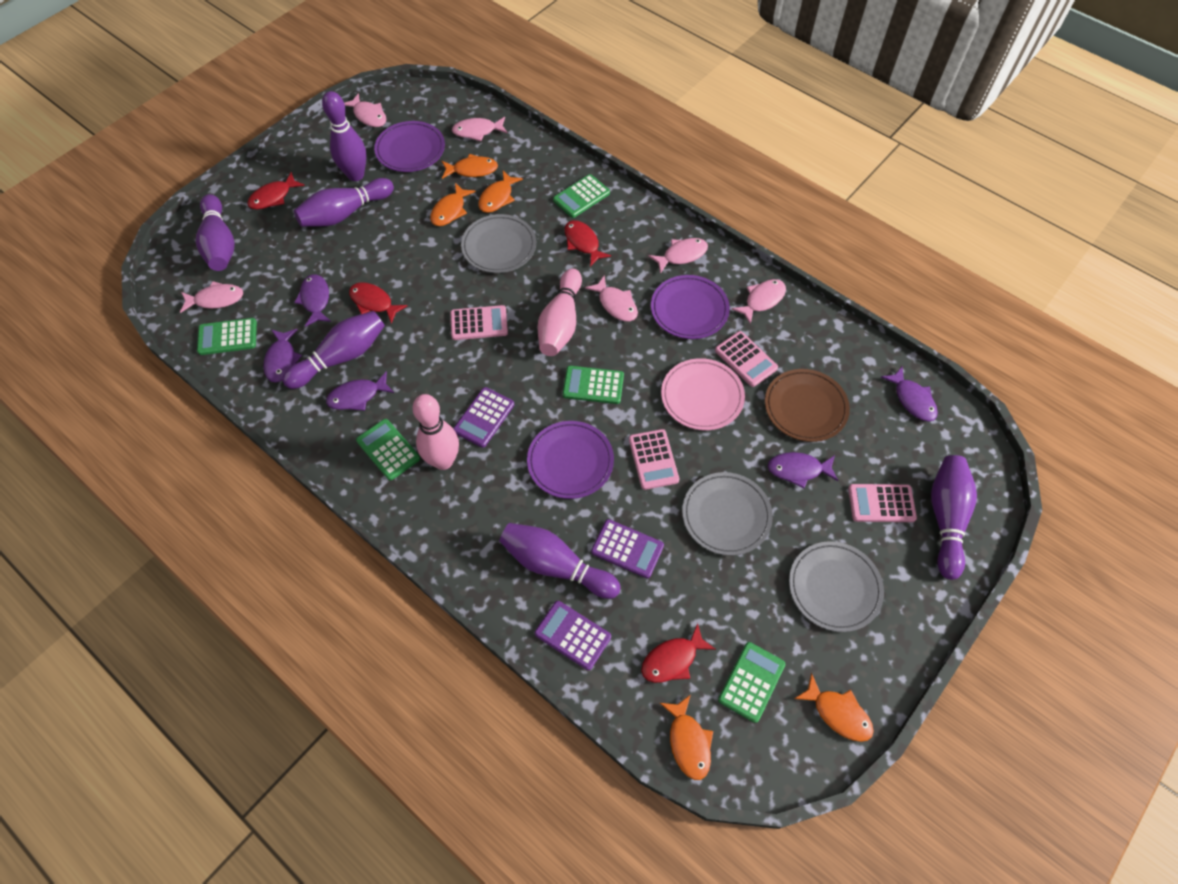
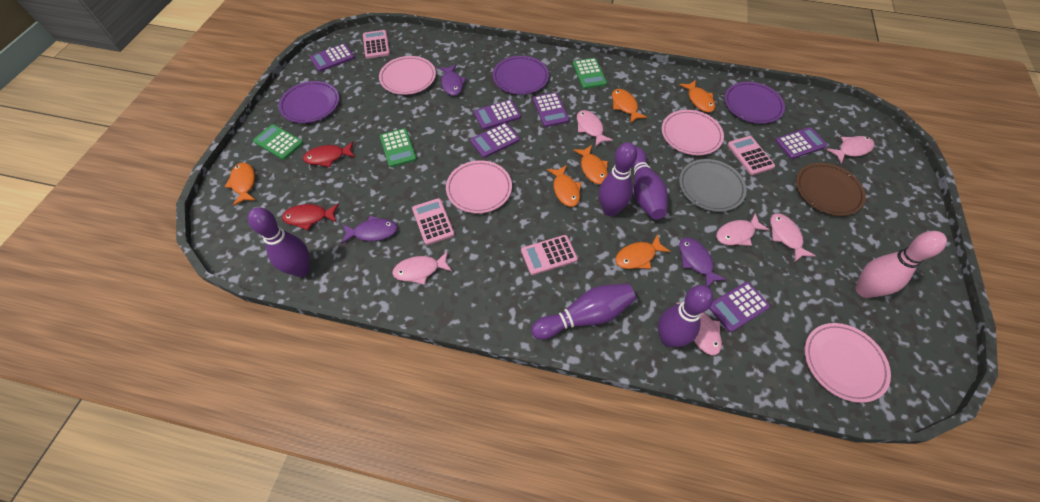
green calculator: [197,318,257,355] [356,419,420,480] [553,174,610,218] [563,366,624,404] [718,642,785,723] = 5 -> [253,124,303,160] [380,128,417,167] [573,58,607,89] = 3
grey plate: [461,214,536,273] [682,472,773,556] [789,541,884,632] = 3 -> [679,159,747,212] = 1
orange fish: [430,183,475,226] [442,154,498,179] [478,171,523,213] [660,695,713,780] [794,673,874,742] = 5 -> [225,163,256,206] [547,165,581,207] [573,145,608,184] [612,89,647,123] [615,234,671,269] [679,80,715,112] = 6
pink bowling pin: [412,394,459,470] [537,268,582,356] = 2 -> [855,231,947,298] = 1
pink plate: [661,358,745,430] = 1 -> [379,56,436,95] [446,160,512,214] [662,110,724,155] [805,323,891,403] = 4
purple bowling pin: [196,194,235,271] [282,311,385,389] [294,178,394,227] [322,91,366,181] [499,523,621,599] [931,455,977,580] = 6 -> [248,207,310,277] [531,284,636,340] [599,142,637,216] [632,147,668,220] [658,285,714,347] = 5
purple calculator: [453,387,514,448] [535,601,611,670] [591,519,664,578] = 3 -> [310,44,355,72] [470,123,520,158] [474,100,521,130] [533,92,569,127] [709,282,770,332] [775,127,827,159] = 6
purple fish: [263,329,302,383] [294,274,331,327] [326,371,394,411] [768,452,838,489] [881,367,938,422] = 5 -> [341,215,398,244] [439,64,466,96] [679,238,727,287] = 3
red fish: [247,172,305,209] [349,282,408,324] [565,220,611,267] [641,623,716,683] = 4 -> [282,204,339,230] [303,142,355,167] = 2

